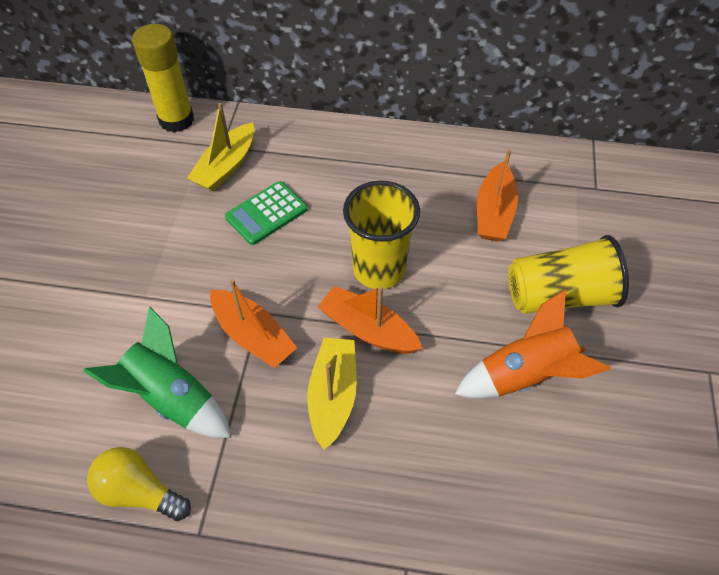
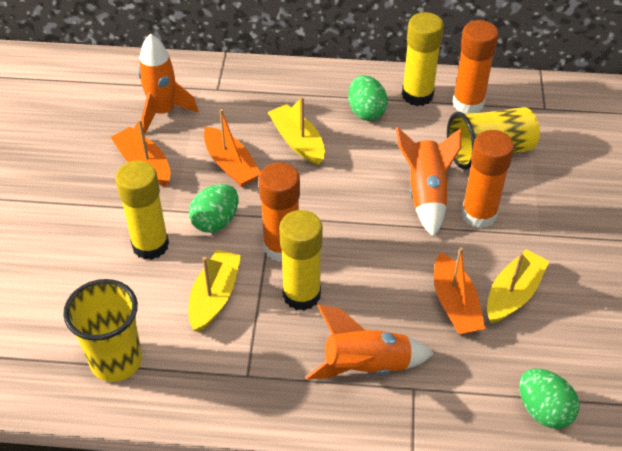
green calculator: [225,181,307,245] = 1 -> none = 0
green egg: none = 0 -> [189,184,238,233] [348,75,388,121] [519,368,579,429] = 3
green rocket: [83,307,231,438] = 1 -> none = 0
orange glue stick: none = 0 -> [259,162,300,262] [452,20,499,113] [461,130,514,228] = 3
orange rocket: [454,290,610,399] = 1 -> [138,33,198,134] [306,304,434,380] [395,127,462,237] = 3
yellow boat: [187,103,254,191] [307,337,357,450] = 2 -> [189,250,241,332] [268,97,325,165] [487,249,549,324] = 3
yellow glue stick: [132,24,194,132] = 1 -> [115,160,169,260] [279,210,323,311] [402,12,444,106] = 3
yellow light bulb: [87,447,191,521] = 1 -> none = 0

